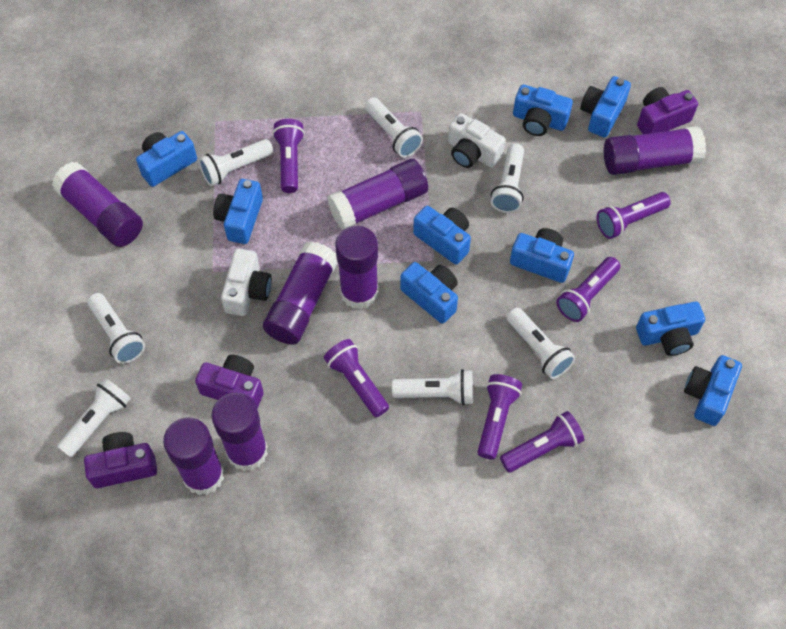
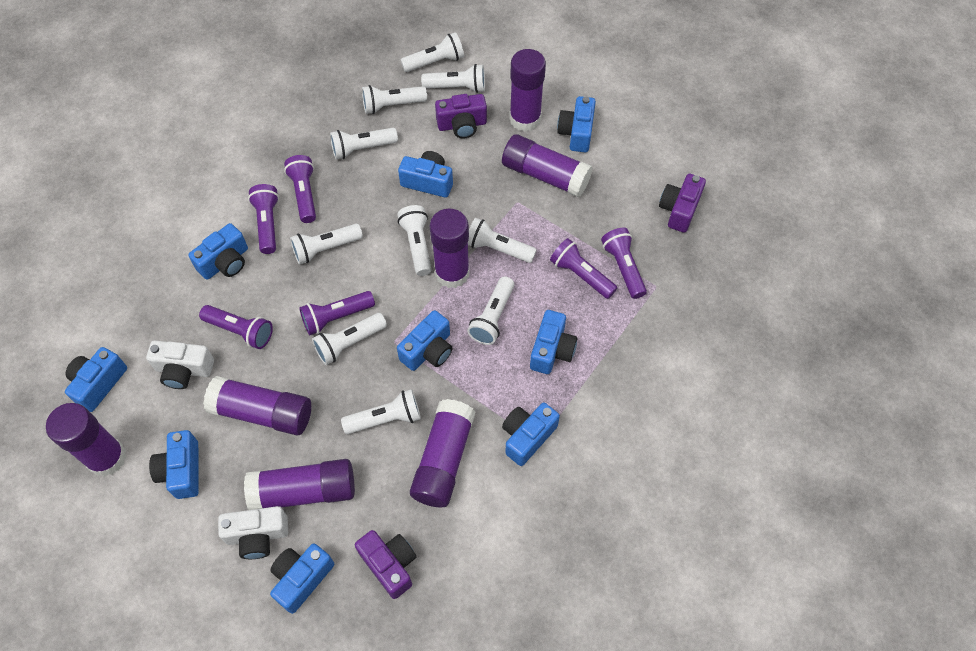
white flashlight: [57,378,131,457] [87,293,145,364] [199,139,274,186] [365,97,423,158] [392,369,473,405] [491,144,524,213] [507,308,575,379] = 7 -> [290,224,363,265] [312,313,387,365] [330,128,398,159] [341,389,421,434] [362,85,427,114] [397,205,432,276] [401,32,464,72] [421,64,485,93] [467,276,514,345] [468,218,537,263] = 10

